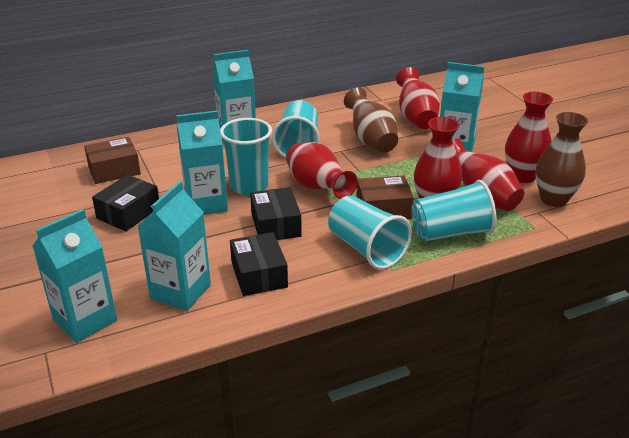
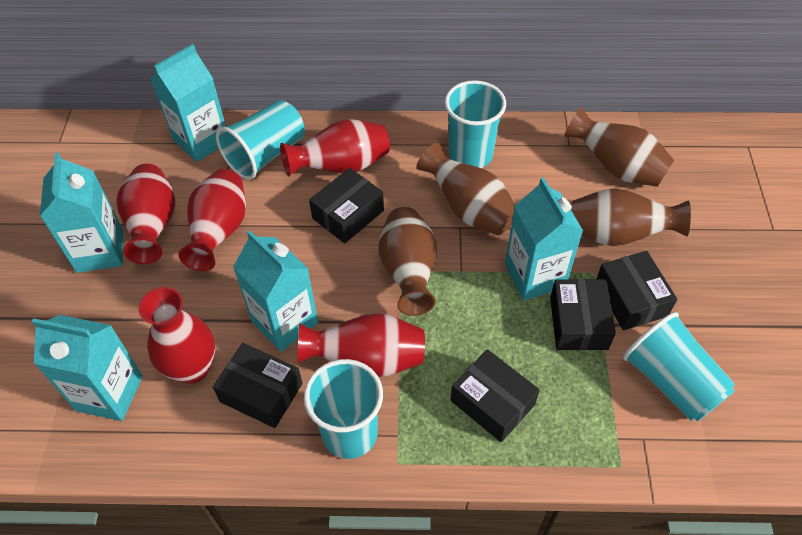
black box: [92,175,159,231] [230,232,288,296] [250,187,302,240] = 3 -> [213,343,303,428] [309,168,384,243] [450,349,540,442] [550,279,616,350] [597,251,677,330] = 5
brown box: [84,137,141,184] [356,175,414,220] = 2 -> none = 0
brown vase: [344,88,398,153] [536,112,588,207] = 2 -> [378,207,437,316] [416,142,515,236] [564,107,674,187] [571,188,691,246] = 4

